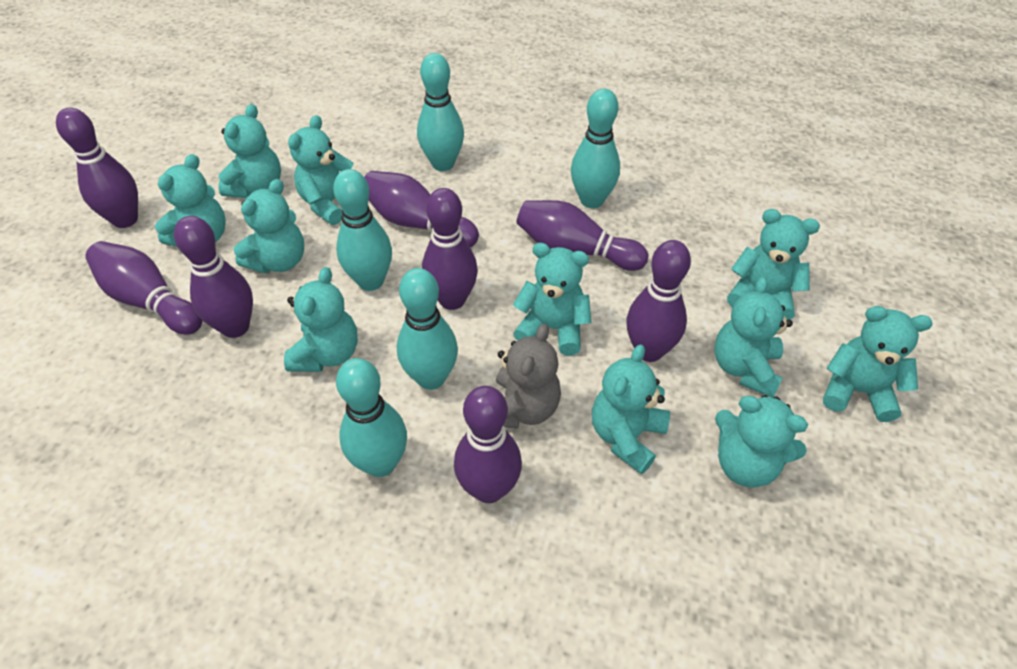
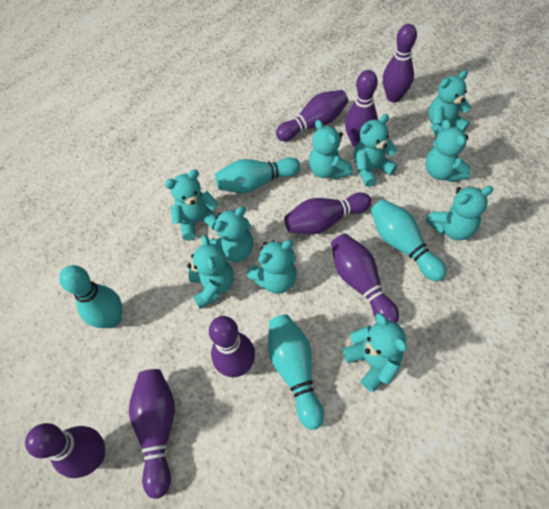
grey teddy bear: [496,324,561,429] = 1 -> none = 0
turquoise bowling pin: [333,169,392,291] [336,358,407,477] [397,268,458,390] [417,53,464,171] [571,88,620,208] = 5 -> [59,265,122,328] [215,157,300,193] [268,314,324,430] [371,199,446,281] = 4
turquoise teddy bear: [155,154,226,247] [218,104,281,198] [234,179,304,274] [284,267,358,372] [288,115,354,225] [513,243,591,355] [592,344,670,474] [714,277,793,398] [715,395,808,488] [727,209,820,320] [823,306,932,422] = 11 -> [165,169,218,241] [187,235,234,309] [209,206,254,262] [247,240,297,294] [309,120,353,179] [343,313,407,392] [354,114,397,187] [425,119,471,182] [425,186,493,241] [428,70,471,137] = 10

